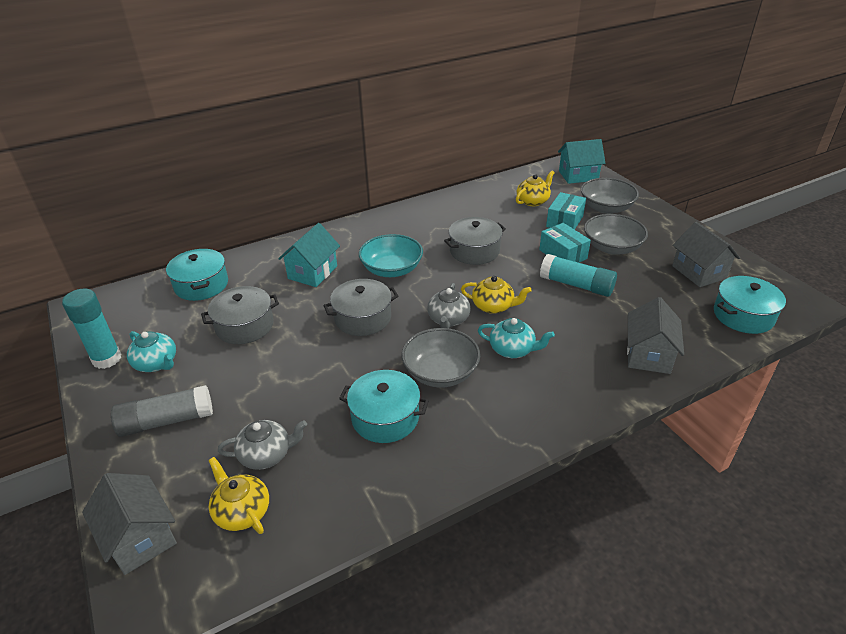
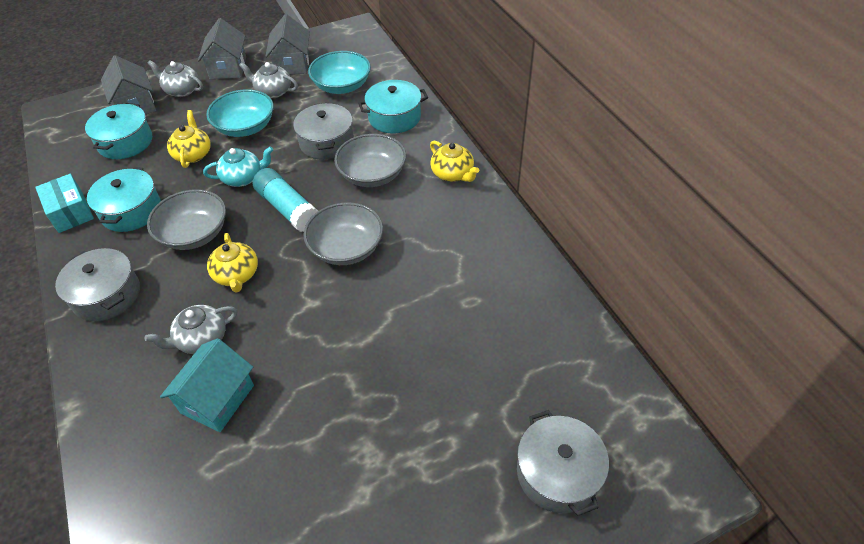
grey glue stick: [111,385,213,437] = 1 -> none = 0
grey teapot: [218,420,307,470] [427,283,471,328] = 2 -> [145,305,238,354] [148,60,203,97] [239,62,298,98] = 3
turquoise bowl: [359,234,423,277] = 1 -> [206,89,274,137] [308,51,371,94] = 2
turquoise box: [539,223,591,263] [546,192,586,230] = 2 -> [35,174,94,233] = 1
turquoise glue stick: [62,289,121,369] [540,254,617,297] = 2 -> [252,168,318,232] = 1
turquoise house: [278,223,340,287] [558,139,605,184] = 2 -> [160,338,254,432] = 1
turquoise teapot: [127,331,176,372] [478,318,555,358] = 2 -> [203,146,273,187] = 1

